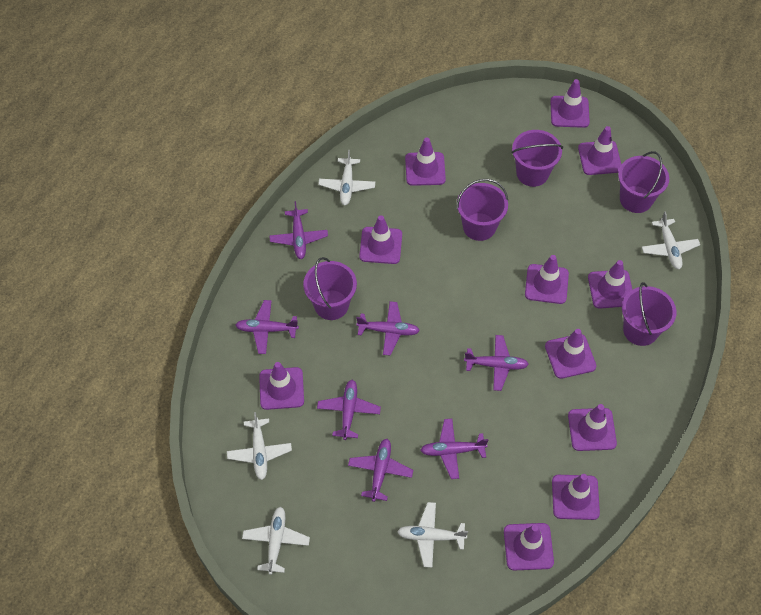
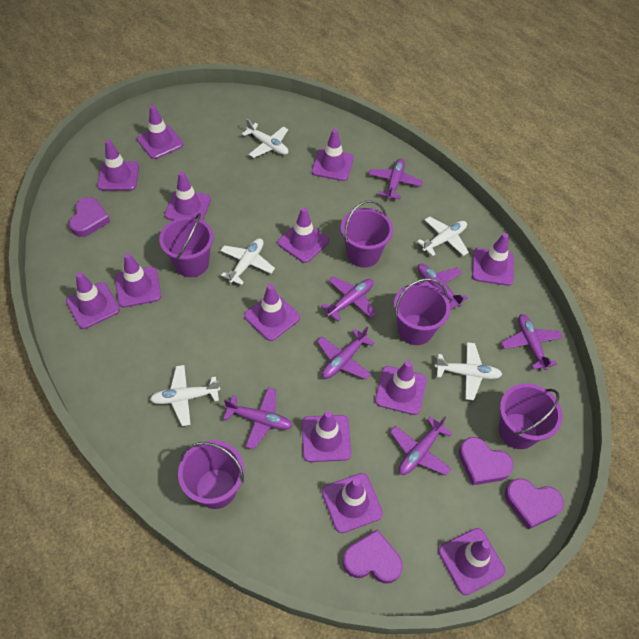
purple heart: none = 0 -> [69,197,110,237] [343,529,403,584] [459,437,514,485] [505,478,564,530] = 4
purple traffic cone: [259,362,304,410] [359,215,402,264] [405,137,446,186] [504,523,554,571] [525,255,569,304] [545,329,596,379] [551,79,590,128] [552,474,600,520] [568,404,617,451] [578,126,622,175] [588,260,632,308] = 11 -> [66,272,120,329] [97,140,139,191] [115,253,161,308] [137,105,183,159] [164,171,211,220] [244,284,300,341] [278,207,329,263] [302,411,351,462] [312,129,354,181] [322,473,383,533] [375,361,426,415] [438,528,505,595] [472,233,514,286] = 13

